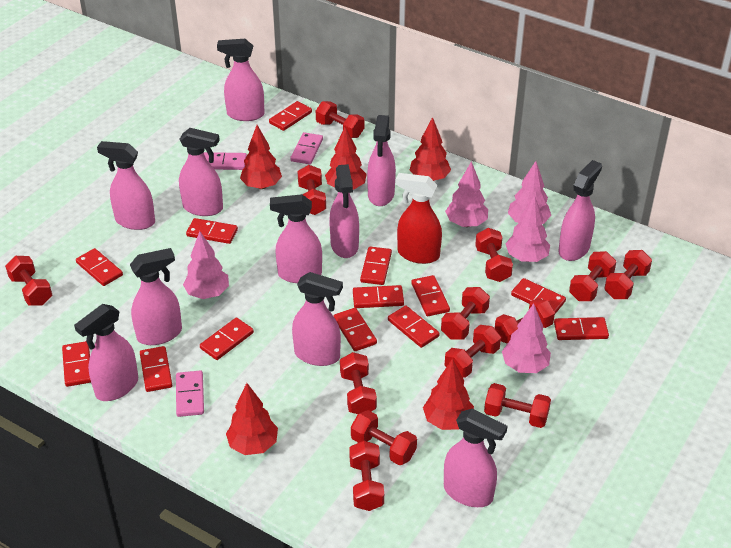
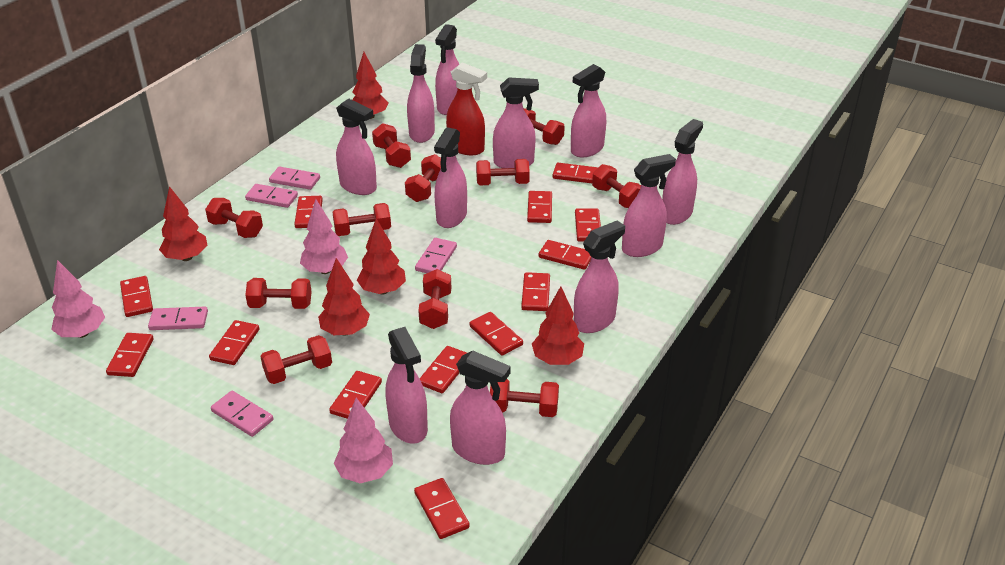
pink domino: [176,371,204,417] [204,152,247,170] [290,132,323,164] = 3 -> [148,307,208,330] [211,391,273,437] [245,184,298,208] [269,167,320,190] [415,238,457,273] = 5
pink tree: [183,231,229,299] [445,162,488,227] [502,304,551,373] [506,196,550,262] [508,161,551,224] = 5 -> [51,260,105,338] [300,199,348,274] [334,398,393,483] = 3
red dumbbell: [5,256,52,306] [297,165,326,215] [316,101,364,138] [340,352,377,414] [349,441,384,511] [351,410,417,465] [441,287,490,340] [445,325,501,378] [475,228,513,282] [484,383,551,428] [495,298,555,343] [569,251,616,301] [604,250,652,299] = 13 -> [205,198,263,238] [245,278,312,309] [260,335,332,384] [332,203,391,236] [372,123,411,168] [405,154,441,202] [418,269,452,329] [476,159,530,185] [490,379,559,417] [524,108,565,145] [592,164,641,208] = 11

